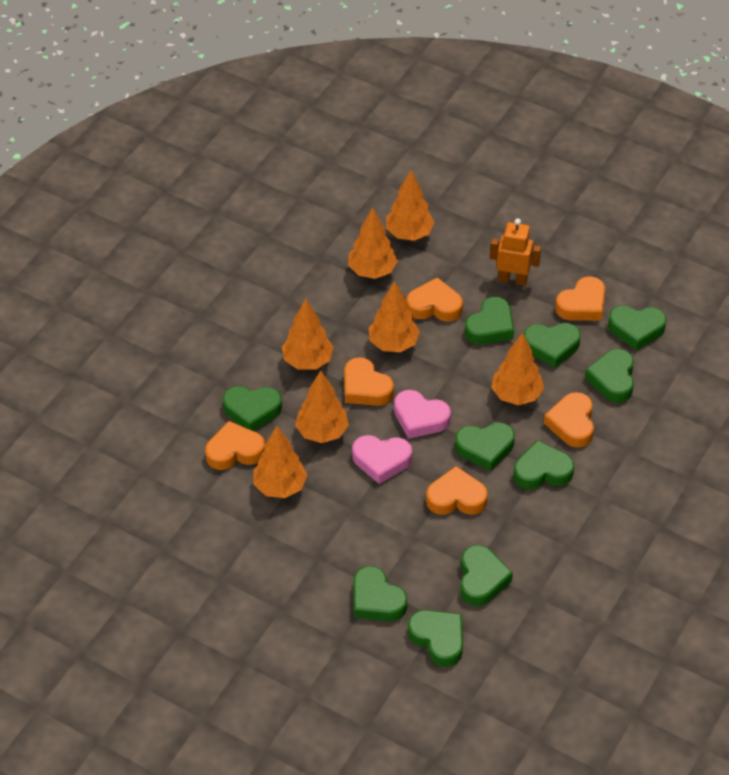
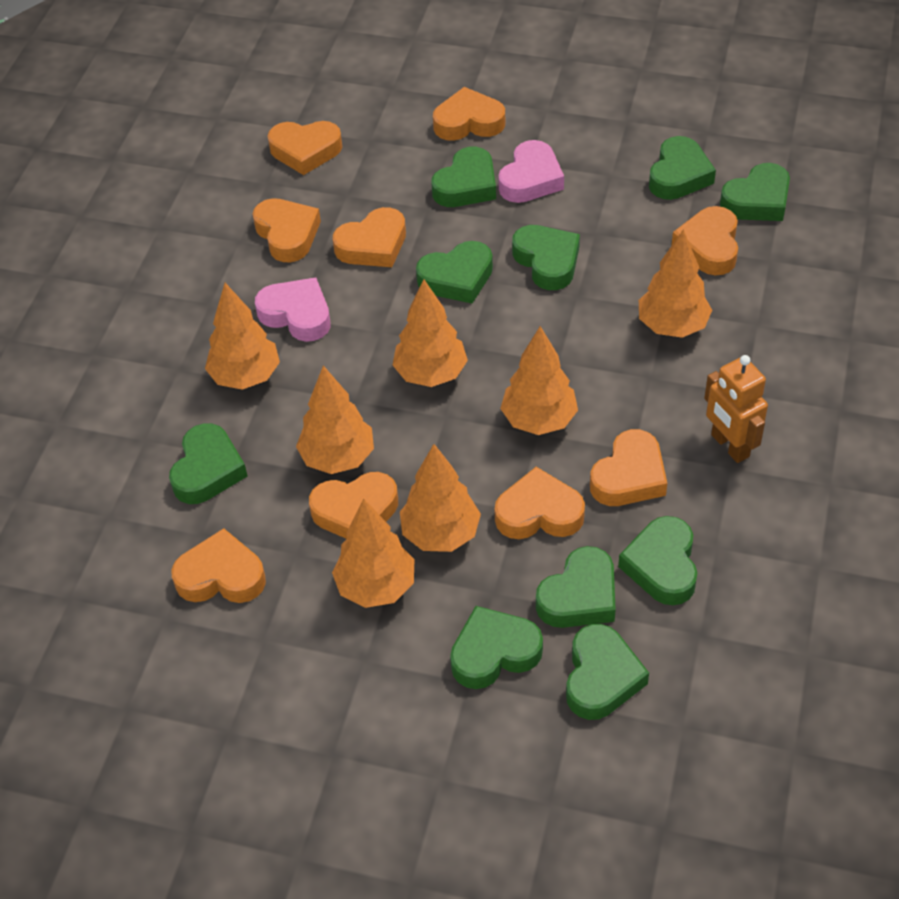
orange heart: [205,421,265,470] [344,357,394,406] [406,277,463,322] [426,466,488,515] [544,392,594,448] [555,276,605,321] = 6 -> [171,528,266,603] [253,198,321,263] [267,121,342,175] [309,472,398,539] [333,207,406,267] [433,87,505,141] [495,467,585,539] [590,429,667,506] [672,206,738,275] = 9

